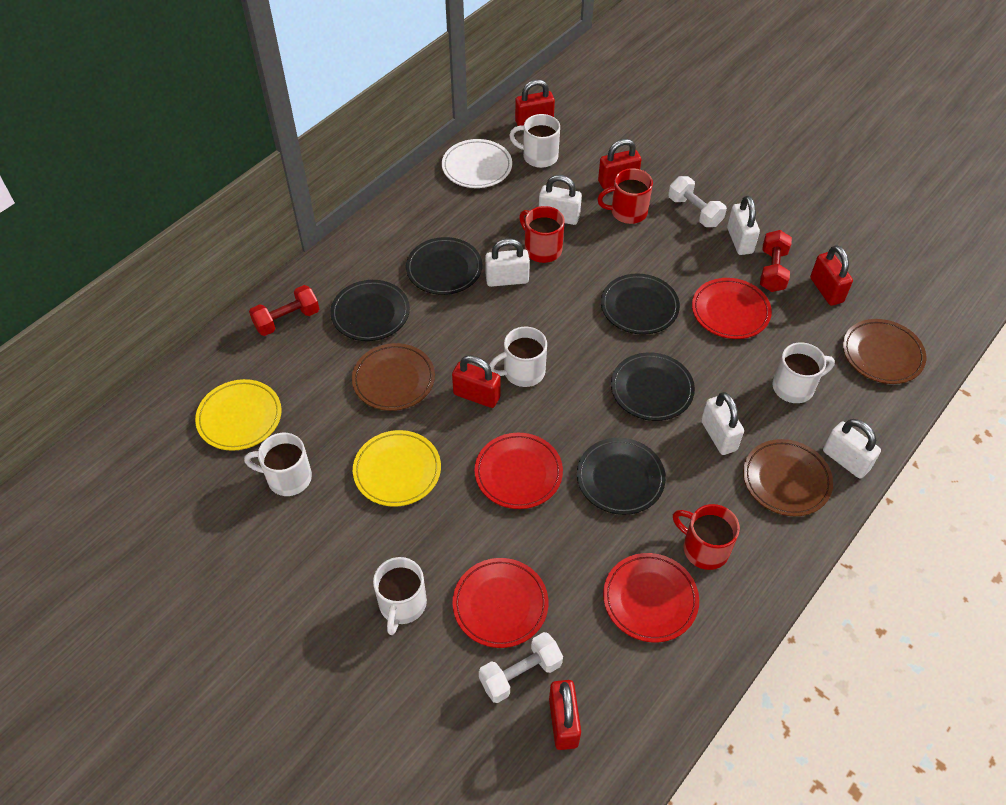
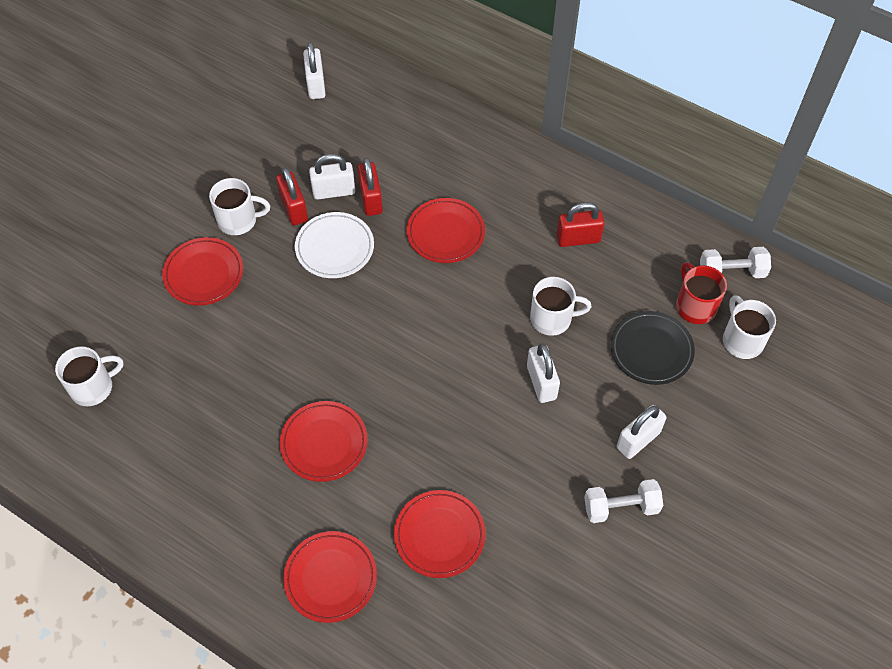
black plate: [330,280,410,341] [406,237,482,295] [577,438,666,515] [601,274,680,335] [611,352,695,421] = 5 -> [611,311,695,385] = 1
brown plate: [352,343,435,411] [743,439,833,516] [843,319,926,384] = 3 -> none = 0
red dumbbell: [249,285,319,336] [760,230,792,292] = 2 -> none = 0
red mug: [519,206,565,263] [597,168,653,224] [673,504,740,570] = 3 -> [676,262,727,324] = 1
red padlock: [452,355,501,408] [515,80,555,126] [549,680,581,750] [598,139,641,189] [810,245,853,306] = 5 -> [276,167,308,225] [357,157,383,216] [557,202,605,247] = 3
red plate: [453,558,548,648] [475,433,563,509] [603,553,699,642] [692,278,772,339] = 4 -> [162,237,243,305] [280,401,368,482] [283,531,377,623] [394,490,486,578] [407,198,485,263] = 5
white mug: [244,433,312,496] [373,557,427,635] [489,327,547,387] [509,114,560,168] [772,342,835,403] = 5 -> [55,346,124,406] [209,178,270,235] [530,277,592,336] [723,295,776,359] = 4
white padlock: [485,238,530,287] [539,175,582,225] [701,392,744,455] [727,196,760,255] [823,419,881,479] = 5 -> [303,42,326,99] [309,154,355,200] [527,344,560,403] [617,405,666,459] = 4
yellow plate: [195,379,282,451] [353,430,441,507] = 2 -> none = 0

